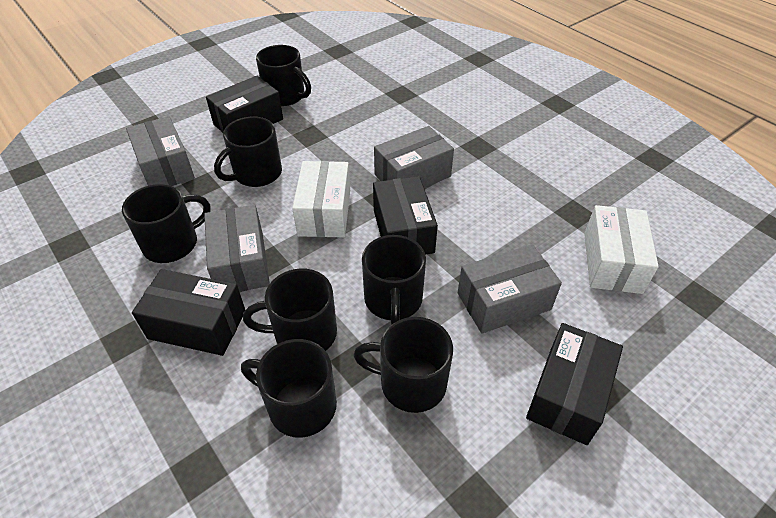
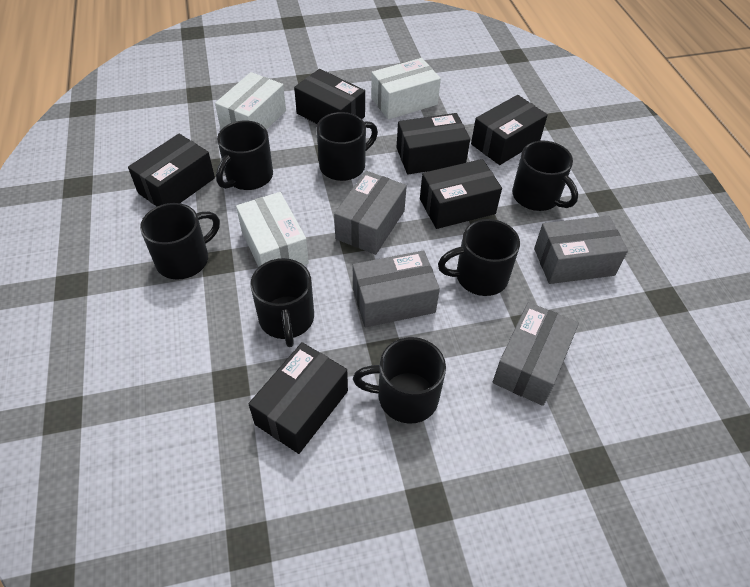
black box: [132,269,245,356] [206,76,283,133] [373,176,438,255] [526,323,623,445] = 4 -> [128,134,215,206] [249,342,348,454] [294,69,365,124] [396,113,470,174] [420,159,502,229] [471,95,548,165] = 6
white box: [292,161,350,238] [584,205,659,294] = 2 -> [215,72,286,130] [236,192,309,267] [371,58,441,120] = 3

